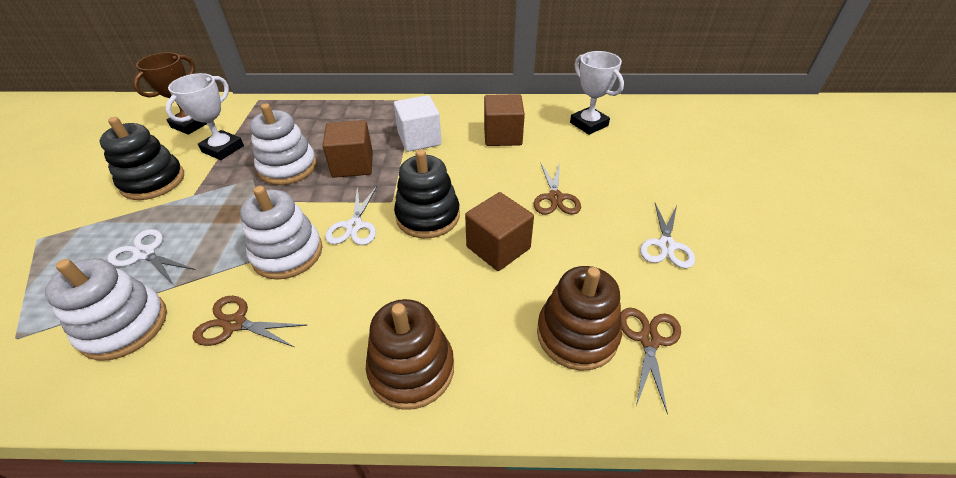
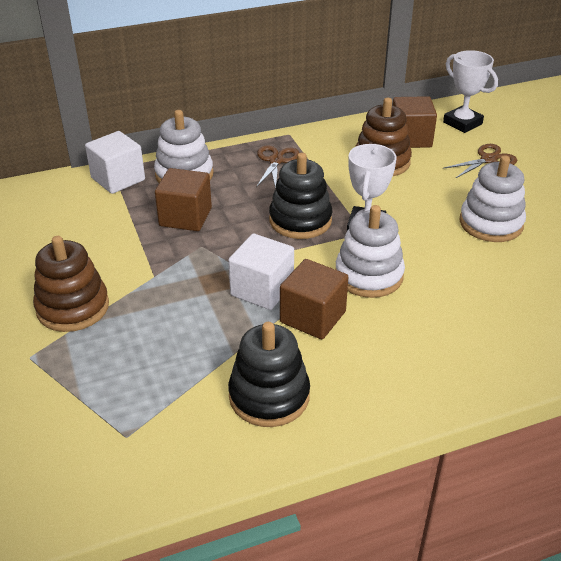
brown scissors: [192,296,307,347] [533,162,581,215] [621,308,681,414] = 3 -> [256,145,299,189] [443,144,517,179] = 2
brown trophy: [133,52,207,135] = 1 -> none = 0
white cube: [394,95,442,152] = 1 -> [85,131,145,194] [228,234,294,310] = 2
white scissors: [107,229,196,284] [325,186,377,245] [640,203,695,269] = 3 -> none = 0

